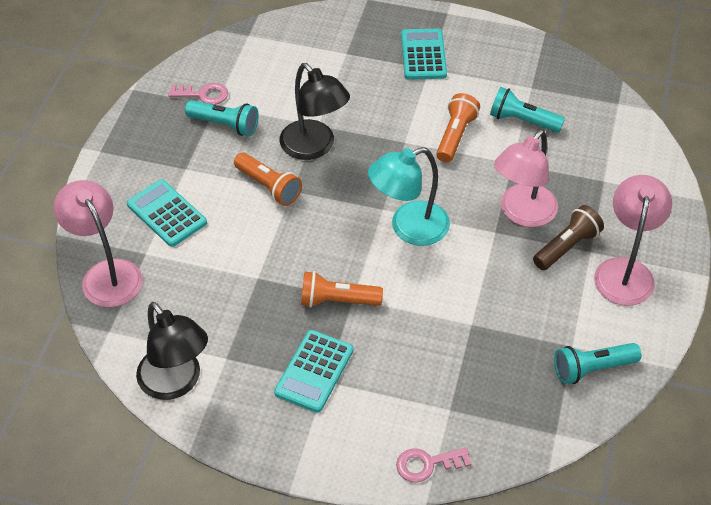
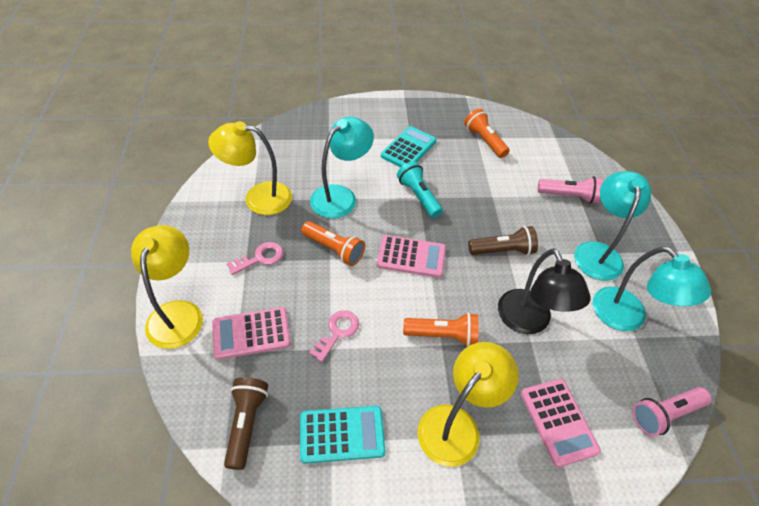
black lamp: [136,302,208,400] [280,63,350,160] = 2 -> [498,249,591,334] = 1
brown flashlight: [533,205,604,270] = 1 -> [224,377,268,470] [468,226,538,255] = 2
pink calculator: none = 0 -> [212,307,291,360] [377,235,446,278] [521,379,601,467] = 3
pink flashlight: none = 0 -> [538,177,603,204] [632,387,711,436] = 2
pink lamp: [54,180,143,307] [494,130,558,227] [594,175,672,306] = 3 -> none = 0
turquoise calculator: [127,179,207,247] [274,330,353,413] [401,29,447,80] = 3 -> [300,406,385,464] [381,126,436,167] = 2
turquoise flashlight: [185,100,259,136] [490,87,565,133] [554,343,641,384] = 3 -> [397,161,443,218] = 1
turquoise lamp: [368,147,450,246] = 1 -> [310,117,374,218] [574,171,651,281] [593,246,711,331] = 3
yellow lamp: none = 0 -> [131,225,203,349] [208,121,292,215] [418,342,519,467] = 3

